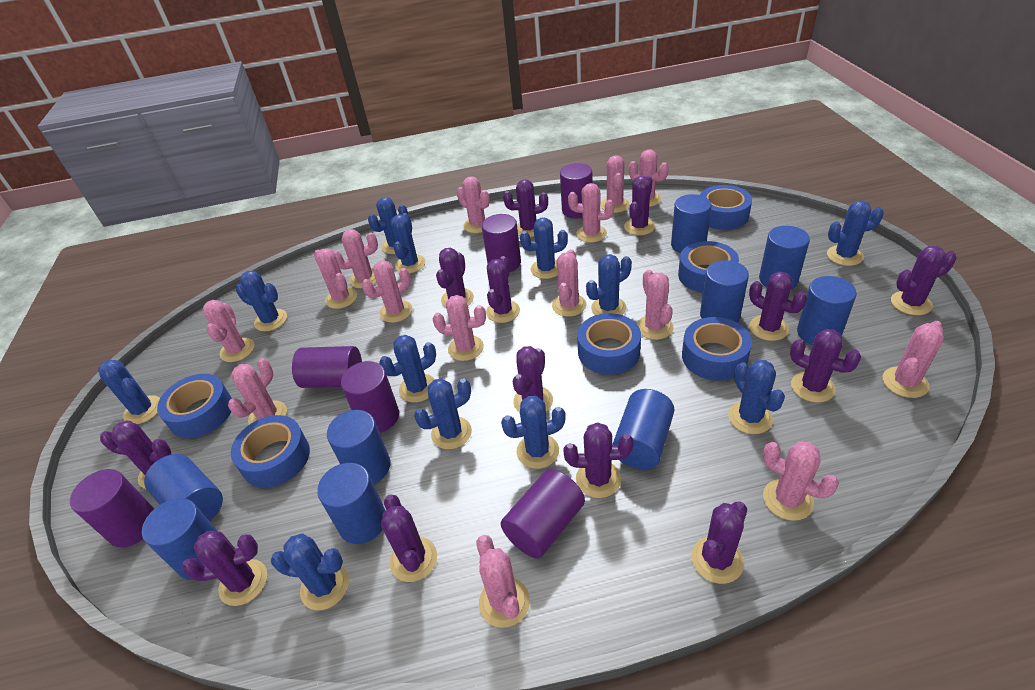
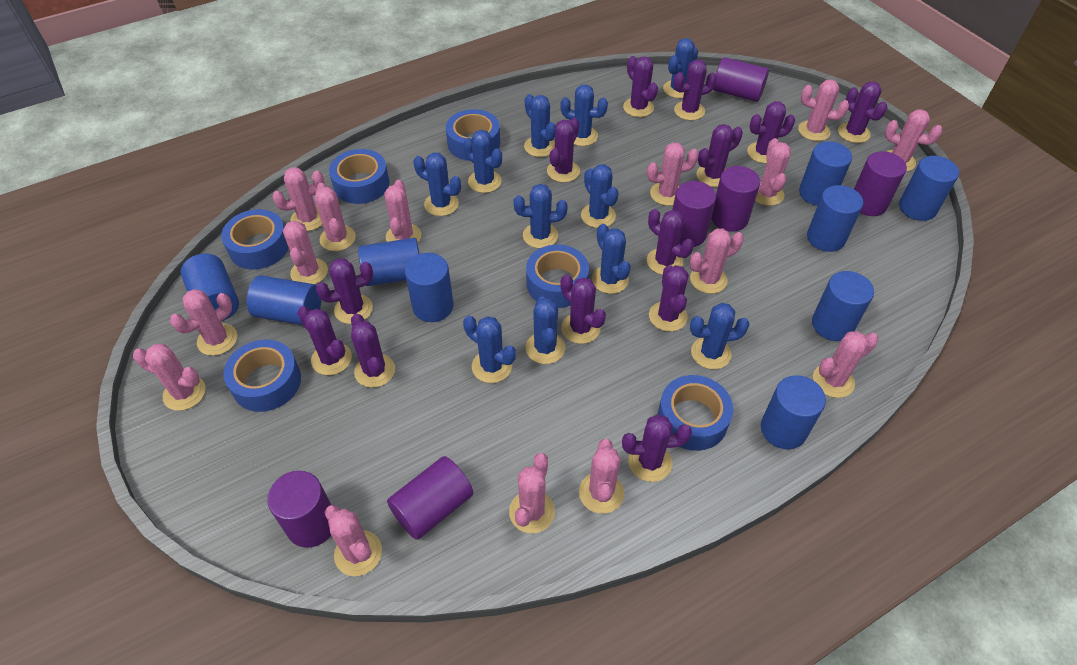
blue cactus: [98,360,160,424] [236,271,287,331] [271,533,349,610] [368,197,408,254] [379,335,436,402] [390,213,426,273] [414,378,472,449] [501,396,566,469] [520,218,568,279] [586,254,632,315] [728,360,785,434] [827,201,884,266] = 12 -> [413,153,461,216] [463,130,502,193] [463,316,516,383] [513,184,568,248] [524,94,556,157] [526,296,565,364] [560,85,608,146] [581,164,619,228] [591,224,631,294] [663,38,698,98] [690,303,750,369] = 11

